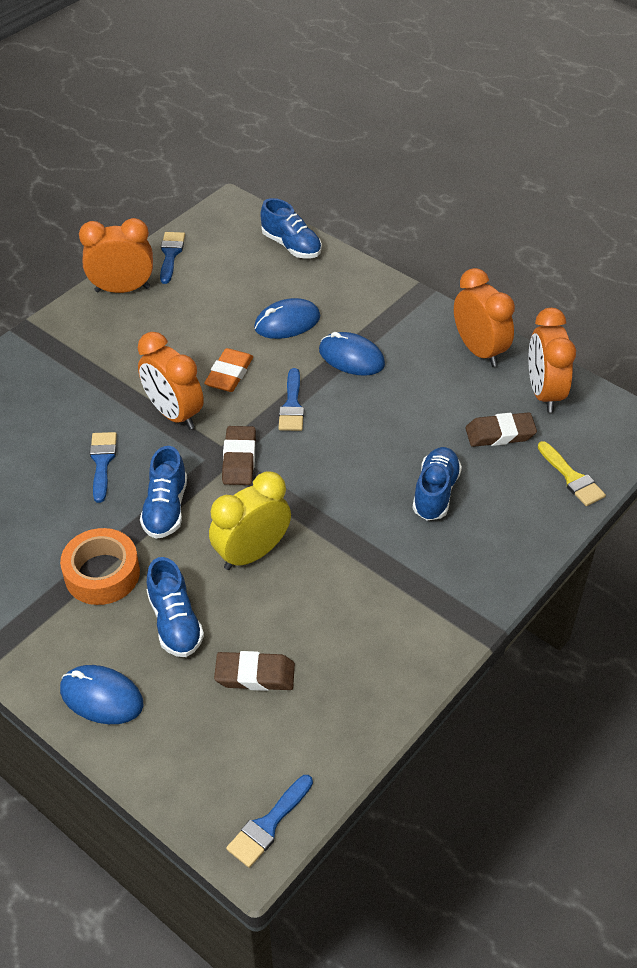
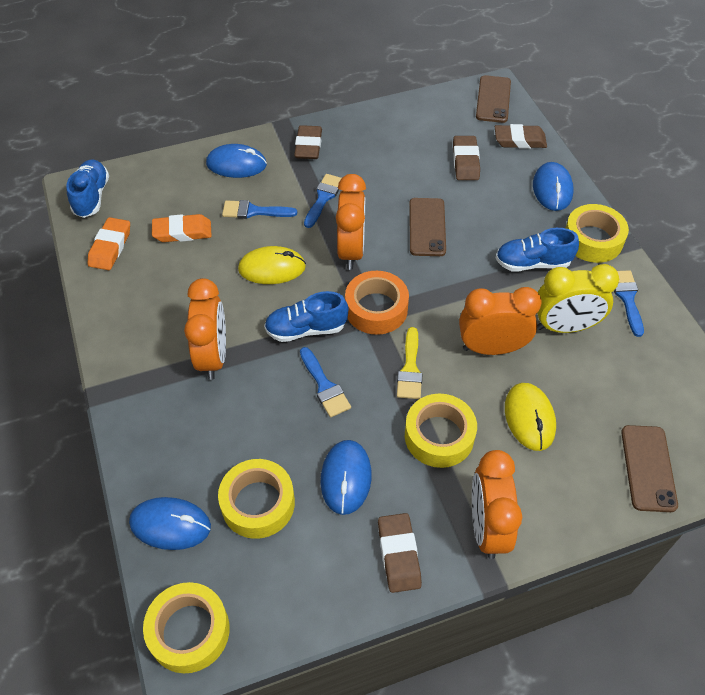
blue mouse: [60,665,144,724] [254,298,320,339] [319,332,385,376] = 3 -> [129,497,211,550] [206,144,267,178] [321,440,372,515] [533,162,574,211] = 4
blue shoe: [140,446,187,539] [147,557,204,657] [260,198,322,258] [412,447,462,520] = 4 -> [66,159,109,218] [264,291,348,342] [496,228,579,271] = 3
brown eraser: [214,651,295,691] [222,426,256,485] [465,412,537,447] = 3 -> [294,125,322,159] [378,513,422,593] [453,136,480,180] [495,124,547,149] = 4
brown phone: none = 0 -> [409,198,446,256] [476,75,511,123] [621,425,678,512] = 3
orange eraser: [204,348,253,392] = 1 -> [88,217,130,270] [152,214,212,242] = 2
yellow mouse: none = 0 -> [238,246,306,284] [505,383,556,451] = 2
yellow tape: none = 0 -> [143,582,230,673] [218,459,295,539] [405,394,477,468] [566,204,629,263] = 4

